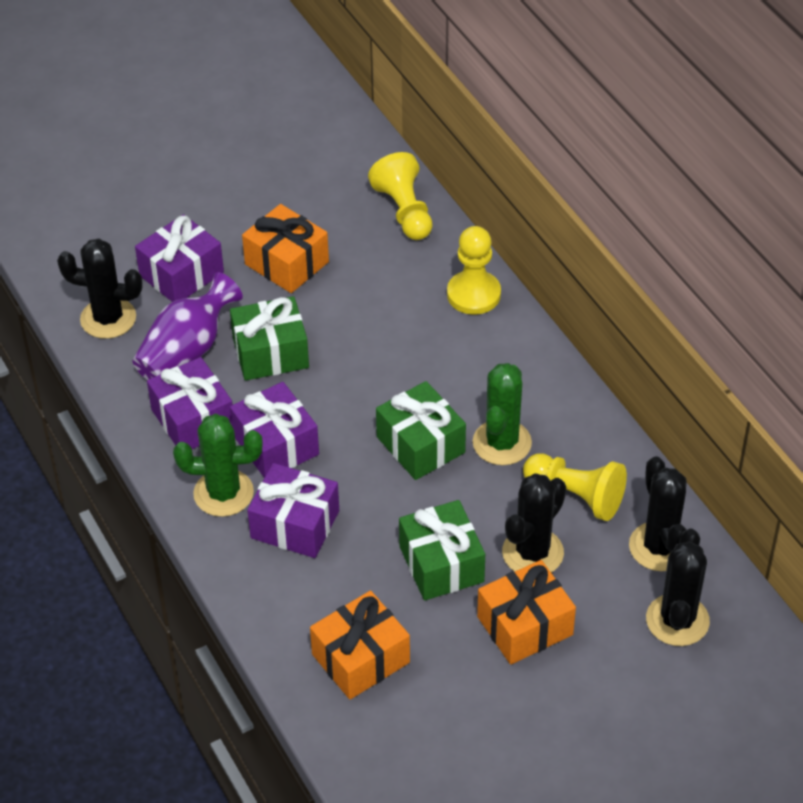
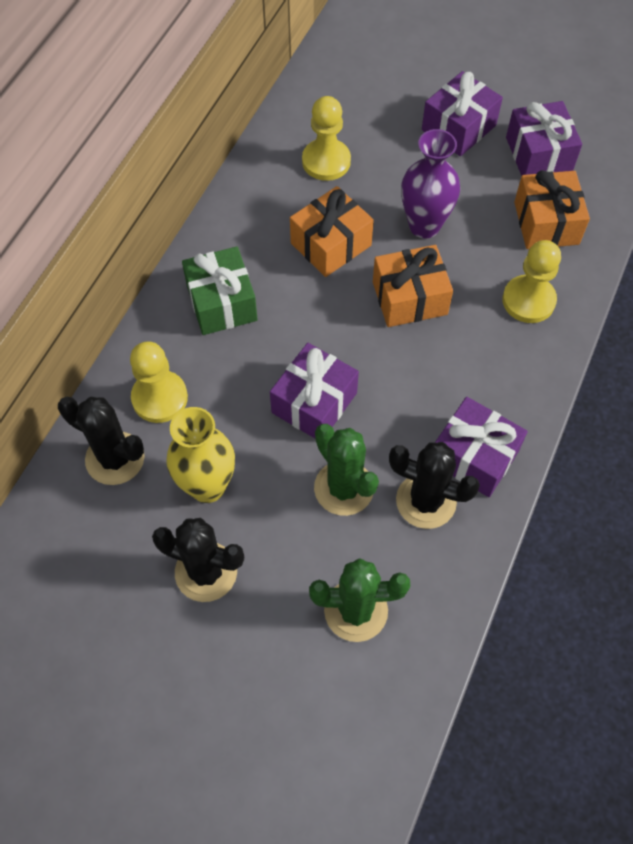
black cactus: [57,238,142,339] [502,473,566,573] [629,456,687,571] [646,529,710,646] = 4 -> [58,397,145,485] [152,518,244,602] [389,442,480,529] = 3
green gift: [230,296,309,381] [376,381,466,480] [399,500,485,600] = 3 -> [182,246,258,335] = 1
yellow vase: none = 0 -> [166,407,235,503] = 1

